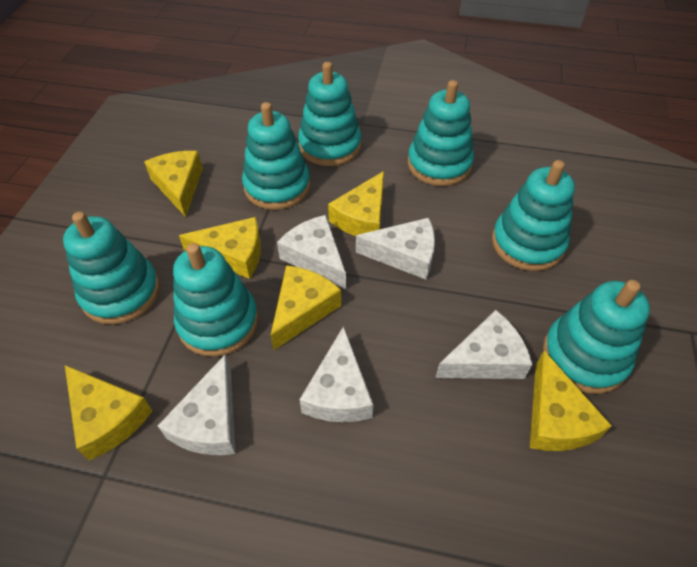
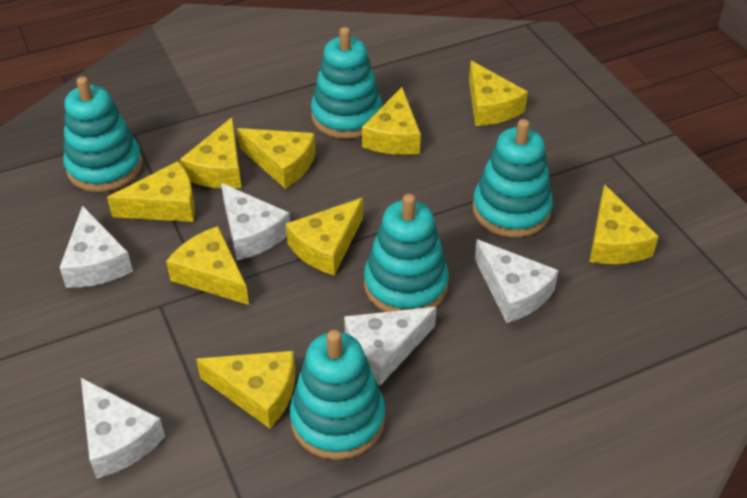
turquoise stacking toy: [63,212,159,325] [173,243,258,356] [242,102,310,210] [298,62,361,166] [408,80,474,186] [492,160,575,271] [543,280,650,394] = 7 -> [63,76,142,192] [290,330,385,460] [311,27,383,139] [364,194,449,312] [473,119,553,237] = 5
yellow cheese: [65,365,152,461] [144,151,203,217] [179,217,261,279] [271,265,341,350] [328,171,384,236] [530,351,612,451] = 6 -> [107,161,195,222] [166,226,249,305] [180,117,241,188] [196,351,295,428] [237,128,316,189] [286,198,363,275] [362,87,421,155] [469,61,528,126] [589,185,659,264] = 9

